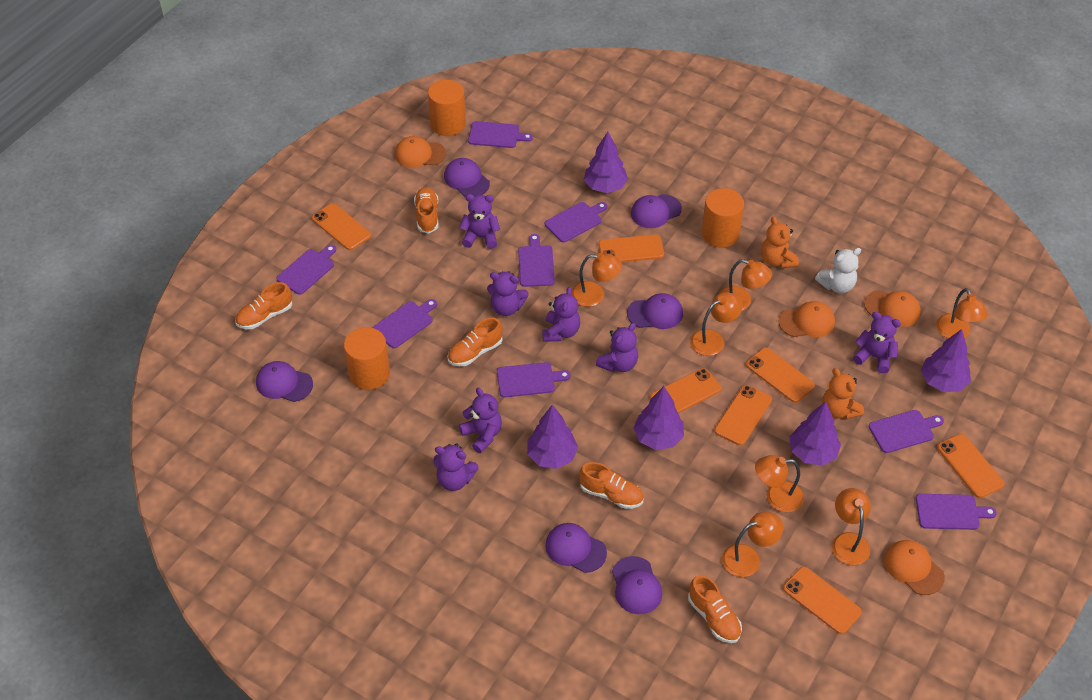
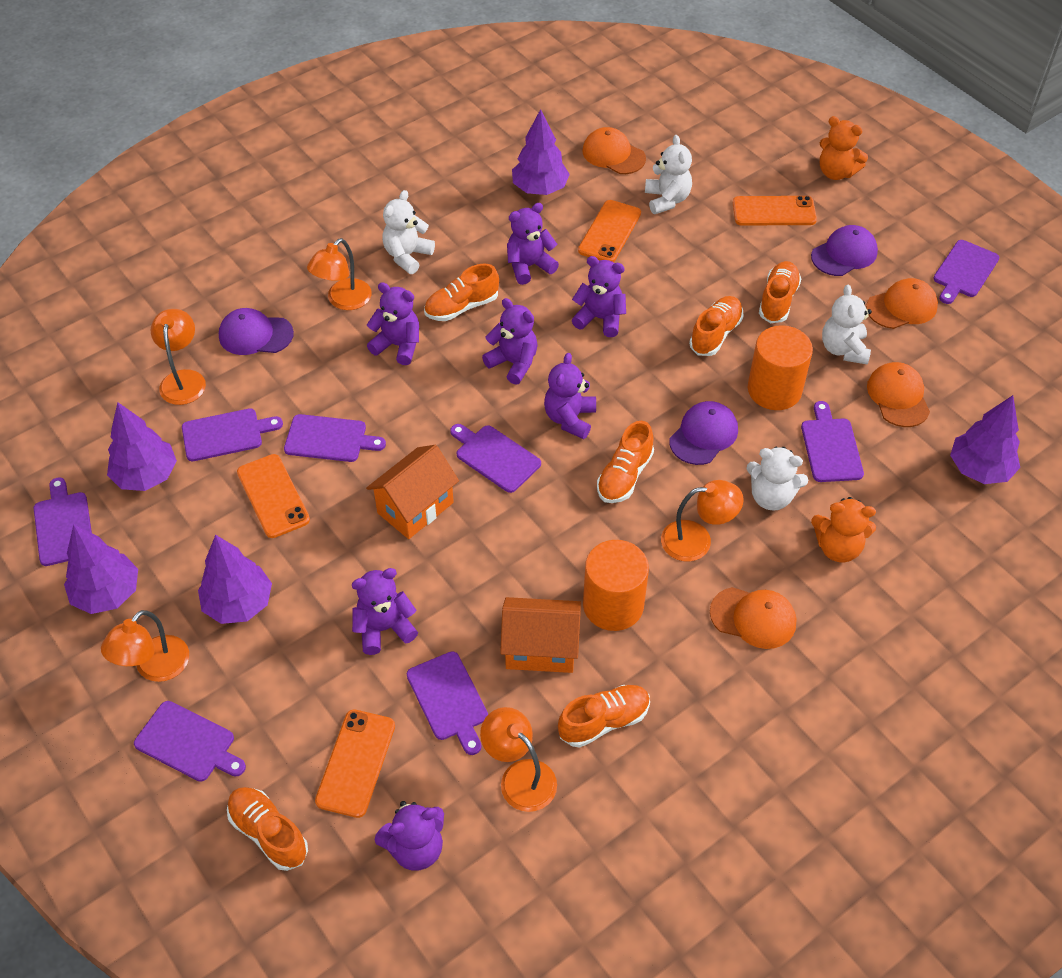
orange cylinder: [344,327,390,390] [428,80,466,136] [702,188,744,248] = 3 -> [583,540,649,631] [748,325,813,410] = 2
orange house: none = 0 -> [366,445,459,539] [500,597,581,673] = 2
orange lamp: [571,253,622,307] [690,292,743,356] [719,259,772,310] [722,512,783,577] [755,455,804,512] [832,488,871,565] [936,288,988,339] = 7 -> [101,610,189,682] [151,309,206,405] [307,238,372,310] [480,707,557,812] [661,480,744,562] = 5
orange phone: [312,203,371,250] [598,235,664,262] [650,368,721,413] [714,385,772,445] [746,347,815,403] [783,566,862,634] [937,434,1004,498] = 7 -> [237,454,310,538] [315,710,395,818] [578,200,641,262] [733,196,817,226] = 4
orange shoe: [235,282,292,329] [414,187,438,234] [447,318,503,366] [579,462,644,509] [688,575,742,643] = 5 -> [227,787,308,871] [424,264,499,321] [558,685,650,747] [597,421,654,503] [689,296,743,356] [759,261,801,323] = 6
purple cap: [256,361,313,402] [444,158,490,197] [545,523,607,573] [612,556,662,614] [627,293,683,329] [631,194,682,228] = 6 -> [219,308,294,355] [669,401,738,465] [811,225,878,276] = 3
white teddy bear: [815,248,861,293] = 1 -> [382,190,435,274] [645,135,692,214] [746,447,808,511] [822,285,872,365] = 4

